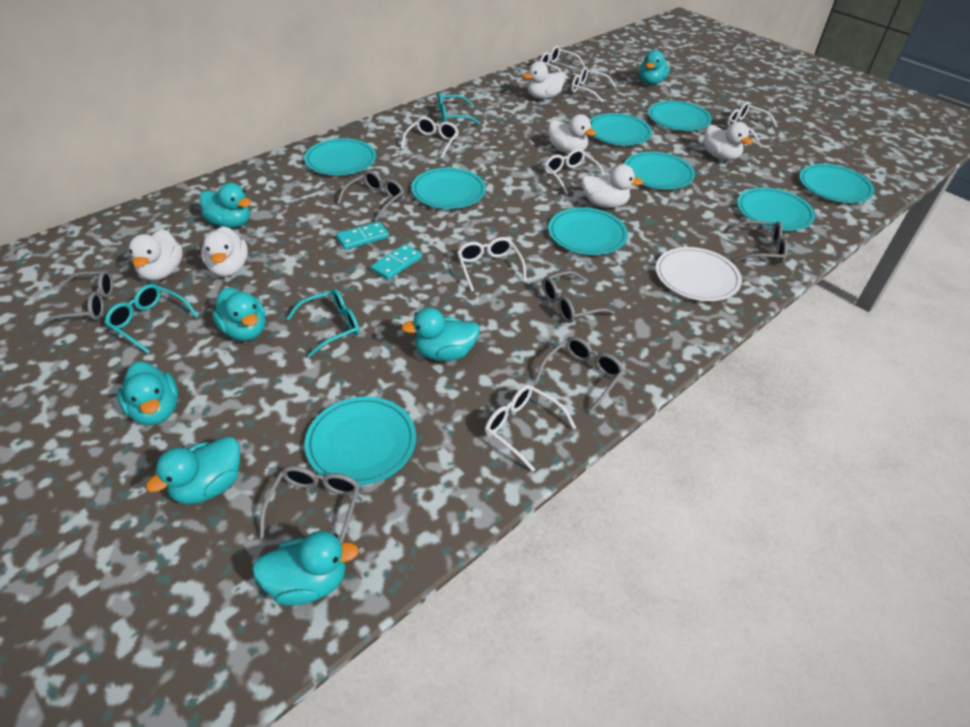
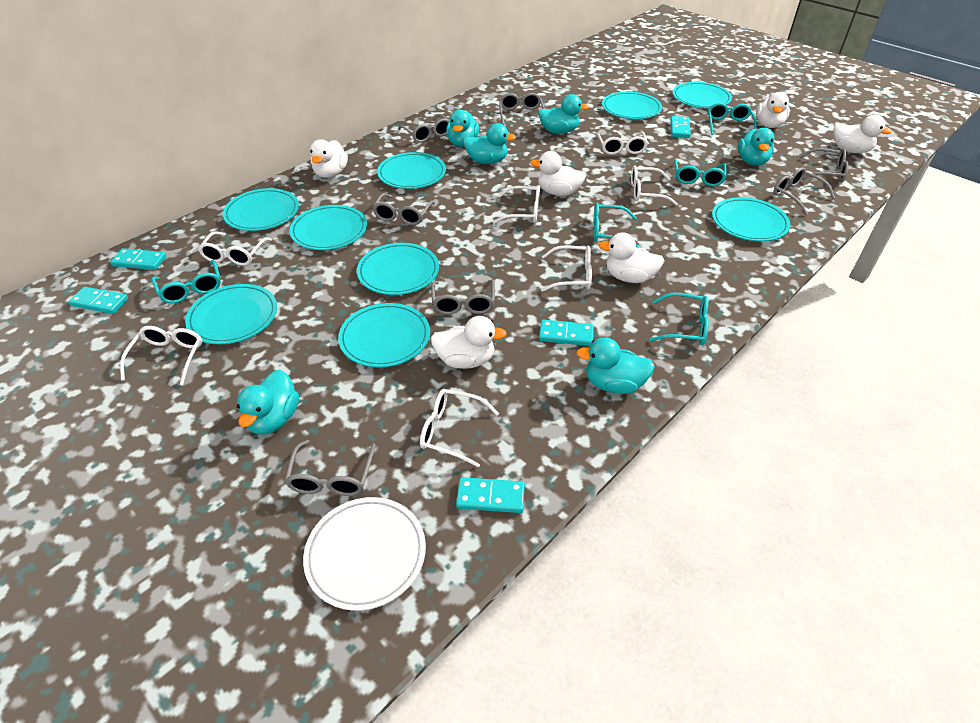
grey glasses: [40,270,113,327] [260,466,360,543] [337,170,404,222] [535,336,625,413] [542,271,615,323] [728,220,788,263] = 6 -> [285,440,376,496] [373,193,435,225] [398,114,449,143] [431,280,495,315] [500,93,545,125] [773,167,835,215] [799,148,849,182] = 7
turquoise domino: [336,222,389,250] [371,244,422,280] = 2 -> [68,287,128,314] [110,248,167,270] [456,477,525,513] [539,319,594,346] [670,116,691,138] = 5
turquoise duck: [117,362,178,425] [146,436,240,504] [199,183,251,228] [212,288,266,341] [252,531,359,606] [401,307,480,361] [639,50,670,85] = 7 -> [237,370,299,435] [446,110,479,147] [463,123,516,164] [538,94,589,134] [576,337,655,394] [738,128,775,166] = 6
turquoise glasses: [104,284,199,354] [286,289,360,357] [438,93,481,125] = 3 -> [152,259,221,304] [594,203,639,247] [649,293,709,345] [674,159,727,186] [708,103,757,135] = 5

